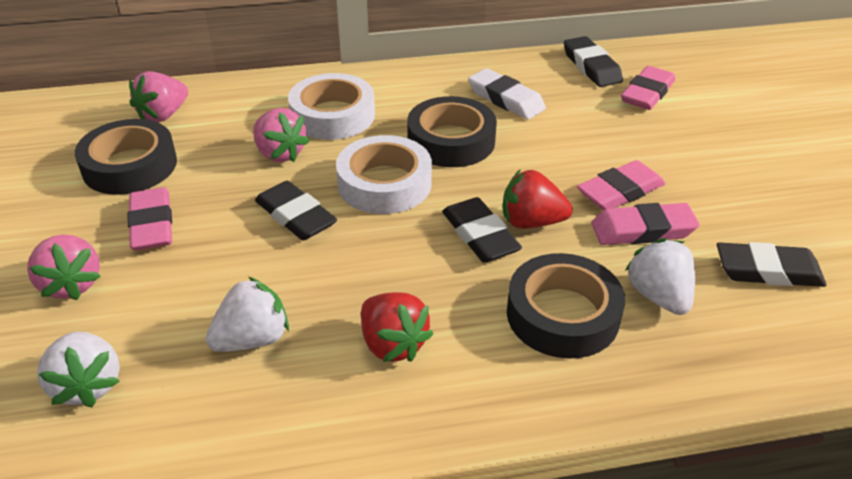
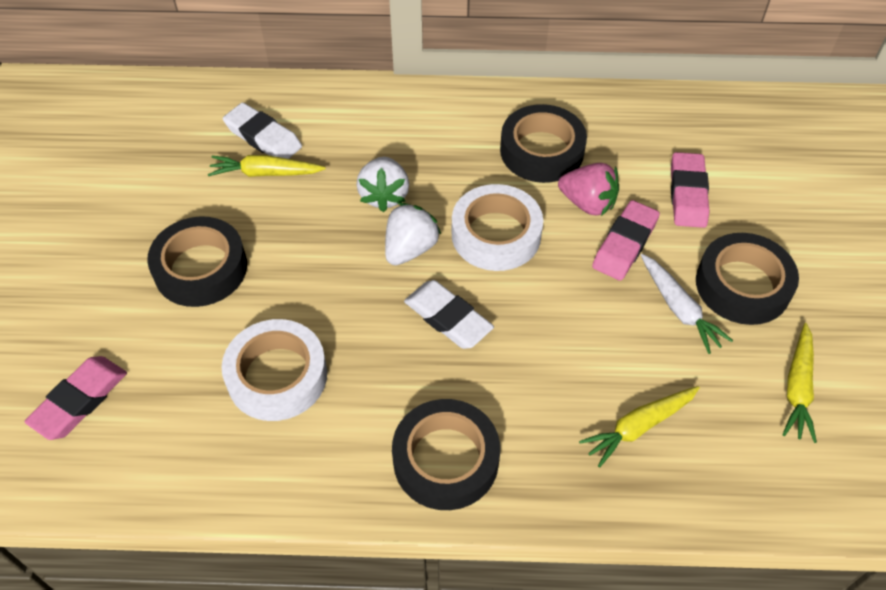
black eraser: [255,181,337,241] [442,197,522,263] [564,36,623,87] [717,242,826,287] = 4 -> none = 0
black tape: [75,119,177,195] [407,96,497,167] [507,253,625,359] = 3 -> [147,216,247,307] [392,399,500,510] [500,104,587,183] [696,233,799,325] = 4
pink eraser: [128,187,172,251] [577,160,666,210] [591,203,700,245] [621,66,675,110] = 4 -> [24,356,127,440] [592,200,660,281] [671,152,710,228] = 3
pink strawberry: [27,235,101,300] [129,71,188,122] [253,108,310,162] = 3 -> [558,163,619,216] = 1
red strawberry: [361,293,433,362] [503,169,573,229] = 2 -> none = 0
white carrot: none = 0 -> [641,254,733,354] = 1
white eraser: [468,68,546,119] = 1 -> [223,103,302,159] [404,280,494,349] = 2
white strawberry: [37,332,120,407] [206,277,289,352] [625,238,695,315] = 3 -> [356,157,409,212] [385,203,441,266] = 2
yellow carrot: none = 0 -> [208,155,326,177] [579,386,700,468] [782,323,817,443] = 3

